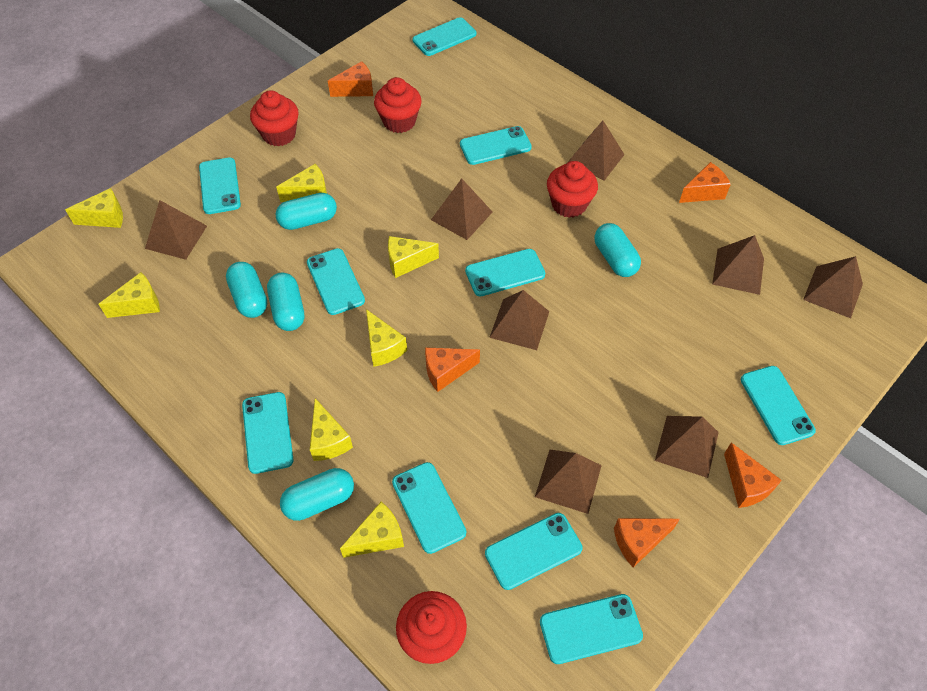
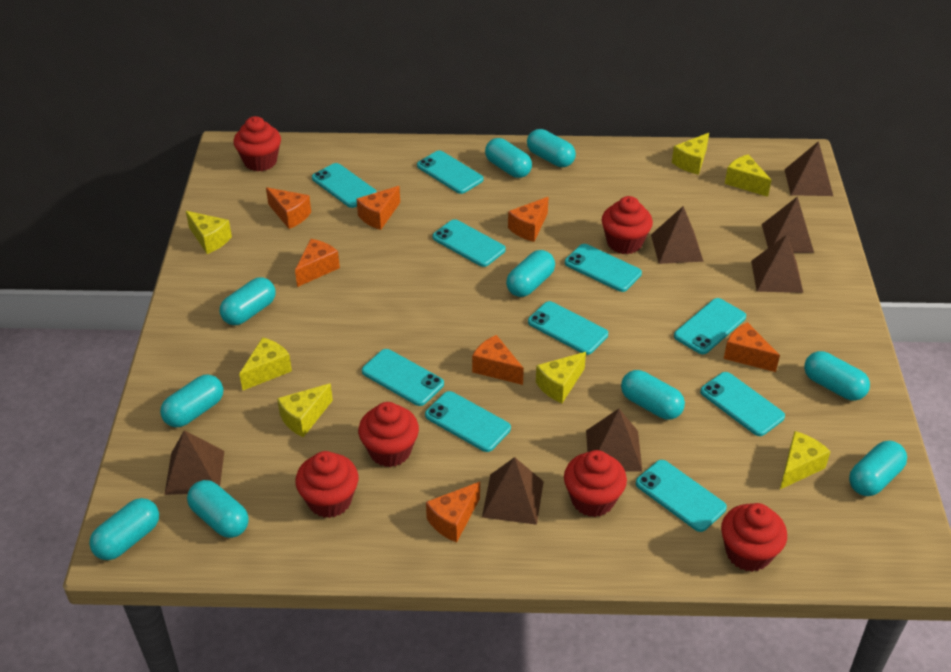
brown pyramid: [145,200,207,260] [431,179,492,240] [489,290,549,350] [535,450,602,514] [567,121,625,181] [655,416,719,478] [712,235,764,295] [803,256,863,318] = 8 -> [164,430,224,495] [482,457,544,525] [586,409,642,472] [651,206,704,264] [751,235,803,293] [762,197,814,253] [784,141,833,196] = 7
orange cheese: [328,61,373,97] [425,347,480,392] [614,518,680,568] [679,162,731,203] [724,443,782,508] = 5 -> [266,187,311,229] [295,239,340,287] [357,186,400,230] [426,482,480,542] [472,335,524,385] [508,197,549,242] [724,322,780,372] = 7
red cupcake: [250,90,299,146] [374,77,422,133] [396,591,467,664] [547,161,598,218] = 4 -> [234,116,281,172] [295,451,358,518] [358,402,419,467] [564,450,627,517] [602,196,653,254] [721,503,787,572] = 6
turquoise capsule: [226,262,267,318] [267,273,304,331] [275,193,337,230] [280,468,354,521] [595,223,641,277] = 5 -> [89,498,159,560] [160,374,223,427] [187,480,249,538] [220,277,275,325] [485,138,532,178] [506,250,555,297] [527,129,576,167] [621,370,685,420] [804,351,870,401] [849,441,907,496] = 10

